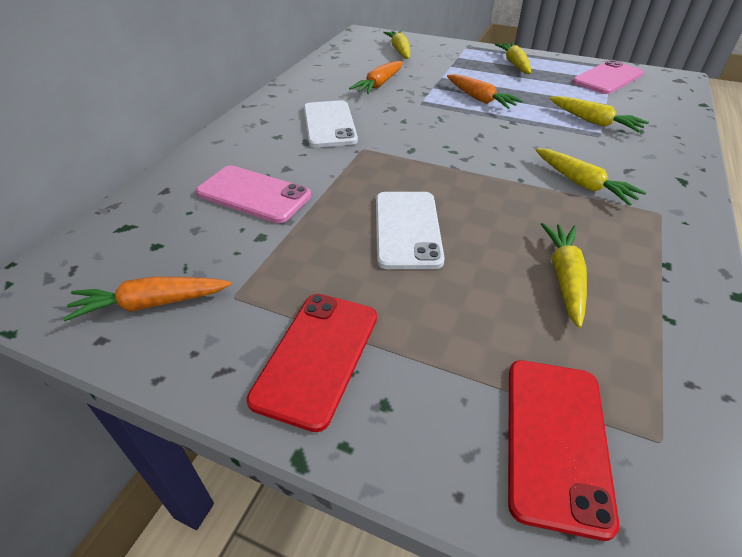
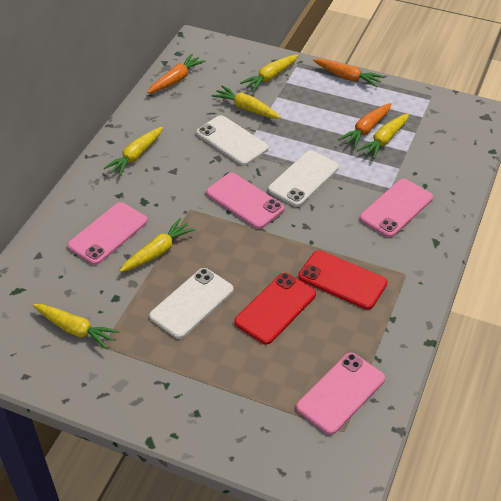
pink phone: [196,165,311,223] [572,60,644,94] = 2 -> [67,202,148,265] [206,173,284,229] [296,353,385,435] [360,179,433,237] = 4
white phone: [304,100,358,148] [376,192,445,269] = 2 -> [149,268,234,339] [196,115,269,166] [268,150,339,207] = 3
yellow carrot: [383,31,410,59] [495,43,531,74] [535,148,647,206] [541,223,587,328] [549,96,649,132] = 5 -> [33,304,120,350] [104,127,163,177] [120,218,195,272] [211,86,281,119] [240,54,298,92] [357,113,409,159] = 6

